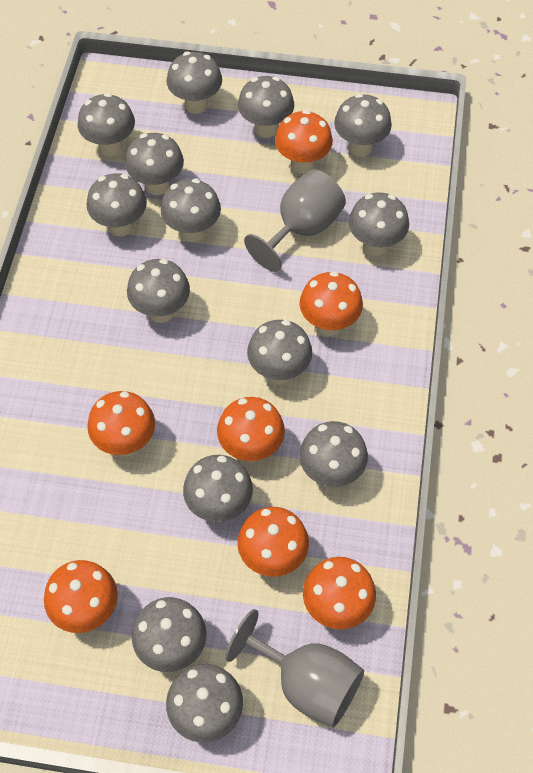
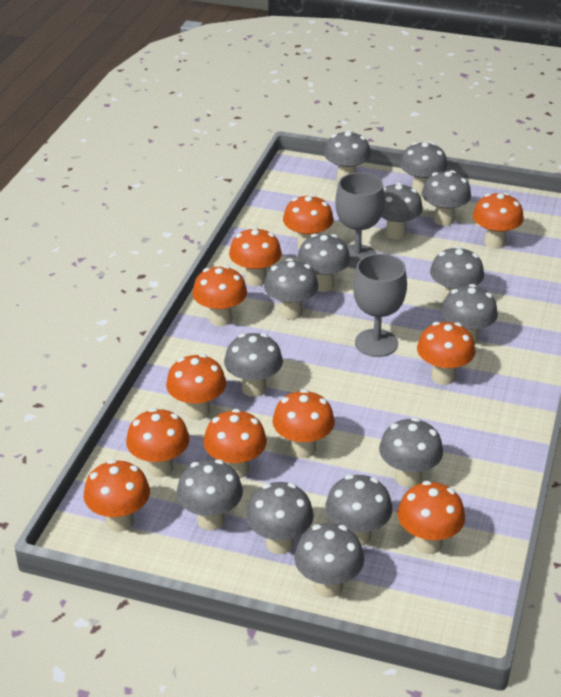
orange mushroom: [44,560,118,633] [87,391,155,456] [217,397,285,462] [237,507,309,577] [275,110,333,174] [299,271,363,336] [303,557,376,629] = 7 -> [84,459,150,532] [126,408,190,477] [166,354,226,420] [192,265,247,326] [203,409,267,478] [229,227,282,286] [273,389,335,458] [283,194,334,249] [397,481,465,554] [417,322,475,385] [473,193,524,249] = 11

